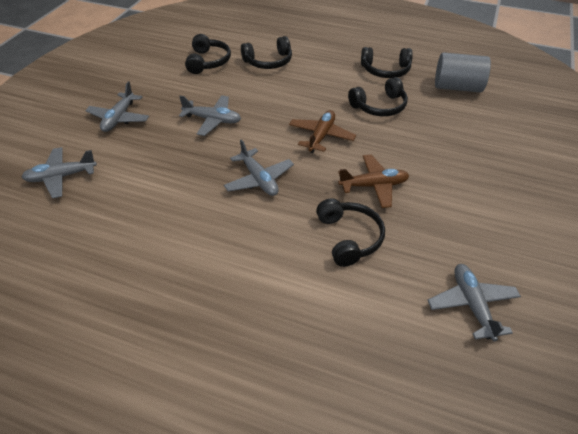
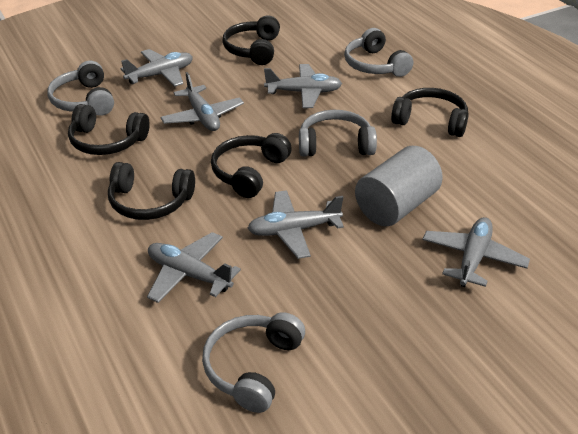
brown plane: [289,110,356,153] [338,154,409,208] = 2 -> none = 0
grey headphones: none = 0 -> [47,60,114,116] [202,312,305,413] [299,110,377,157] [344,28,413,77] = 4
grey plane: [22,147,97,198] [85,81,149,132] [179,95,241,136] [224,139,294,196] [428,264,521,341] = 5 -> [121,49,193,87] [147,232,241,303] [160,72,244,131] [247,190,344,259] [264,64,342,108] [422,217,530,287] = 6

